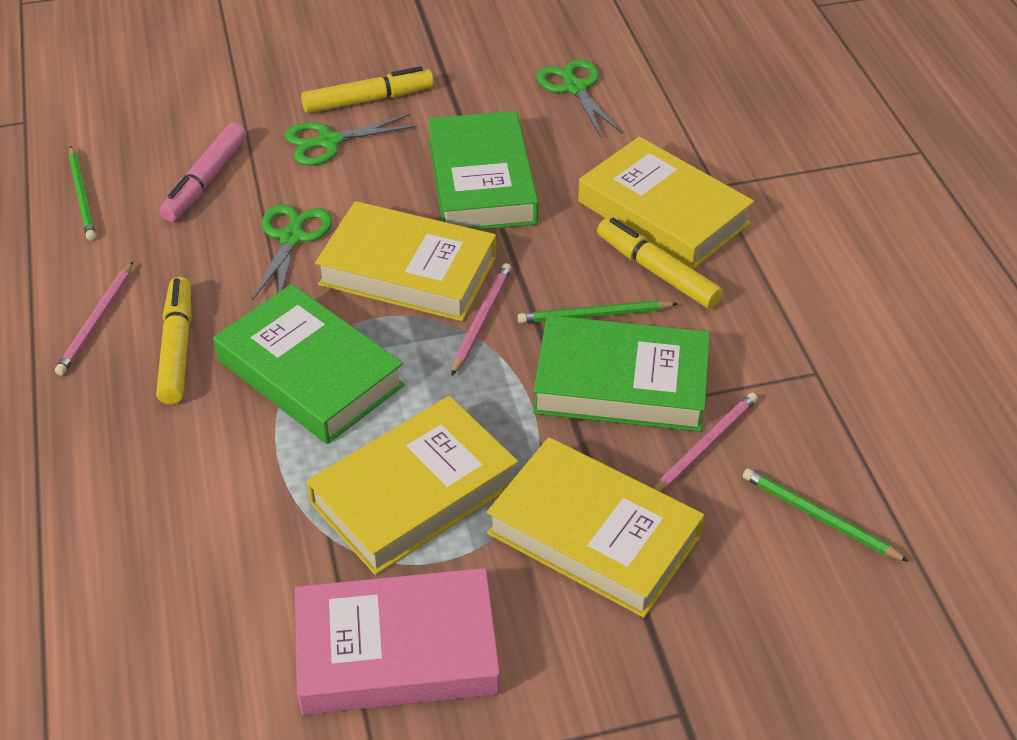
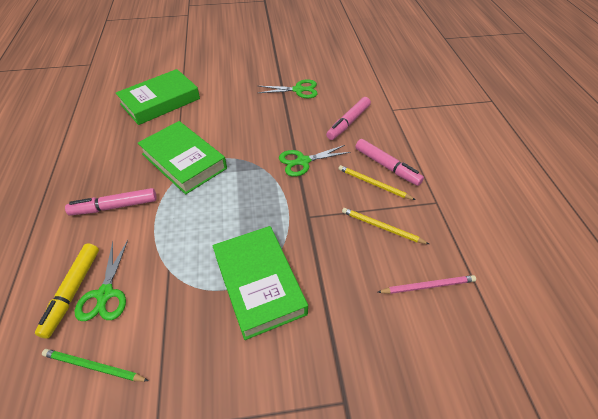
green pencil: [69,147,96,241] [518,300,677,323] [743,468,909,562] = 3 -> [42,349,149,381] = 1
pink book: [295,568,500,715] = 1 -> none = 0
pink marker: [159,123,247,222] = 1 -> [65,188,157,216] [326,97,371,140] [355,139,424,186] = 3
pink pencil: [55,262,133,375] [452,263,511,375] [654,393,758,492] = 3 -> [378,275,476,294] = 1
yellow book: [306,396,518,575] [315,201,496,321] [487,437,704,618] [578,137,754,269] = 4 -> none = 0
yellow marker: [156,277,191,404] [301,66,434,113] [597,218,723,309] = 3 -> [35,243,99,339] = 1
yellow pencil: none = 0 -> [338,165,415,200] [342,208,429,244] = 2

